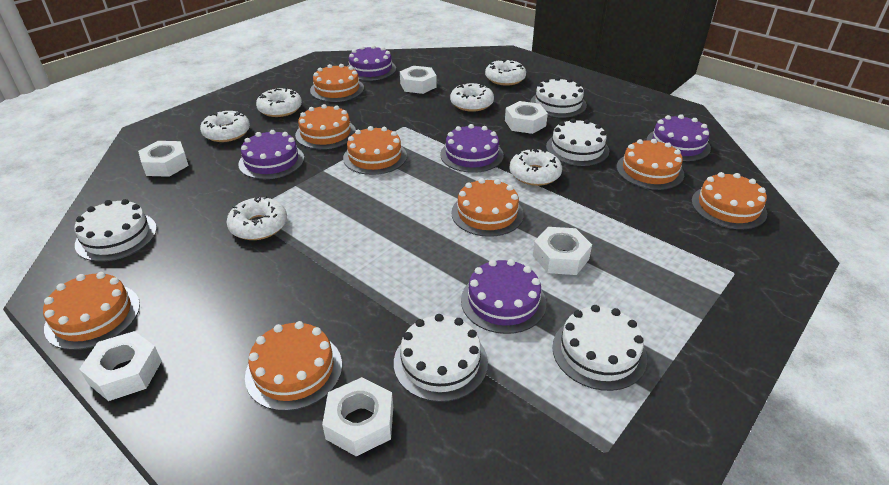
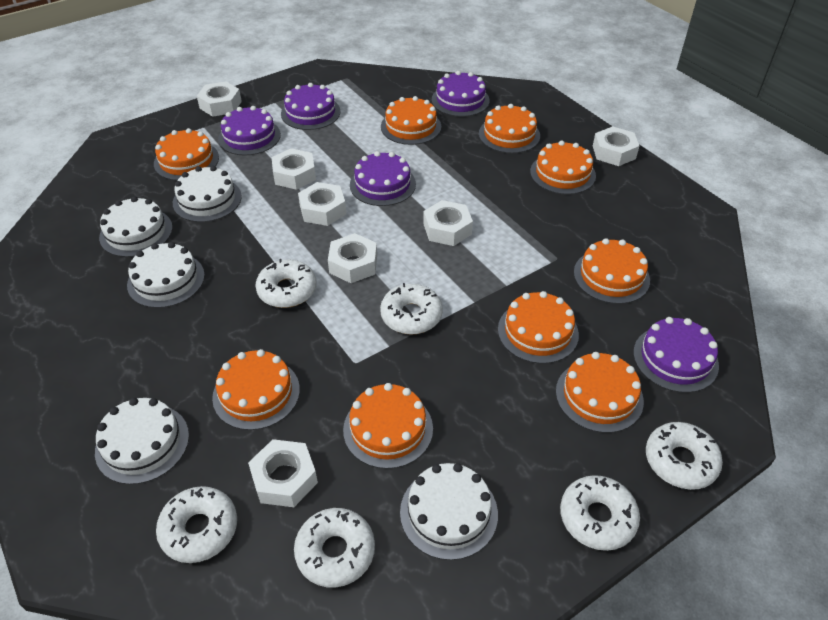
orange cake: [43,272,140,350] [245,321,342,411] [295,104,356,149] [310,64,364,102] [343,126,407,175] [451,178,524,237] [616,139,684,190] [691,172,767,229] = 8 -> [154,128,219,181] [212,349,300,430] [343,383,433,469] [381,96,441,145] [479,104,540,153] [498,291,579,364] [530,141,596,195] [556,352,644,433] [574,238,650,304] = 9
white nut: [79,331,162,401] [138,141,189,177] [322,377,393,456] [400,66,437,94] [505,101,548,134] [533,227,592,275] = 6 -> [197,81,242,117] [248,439,318,507] [272,148,316,190] [298,182,346,226] [328,233,377,283] [423,200,473,246] [593,126,639,166] = 7

